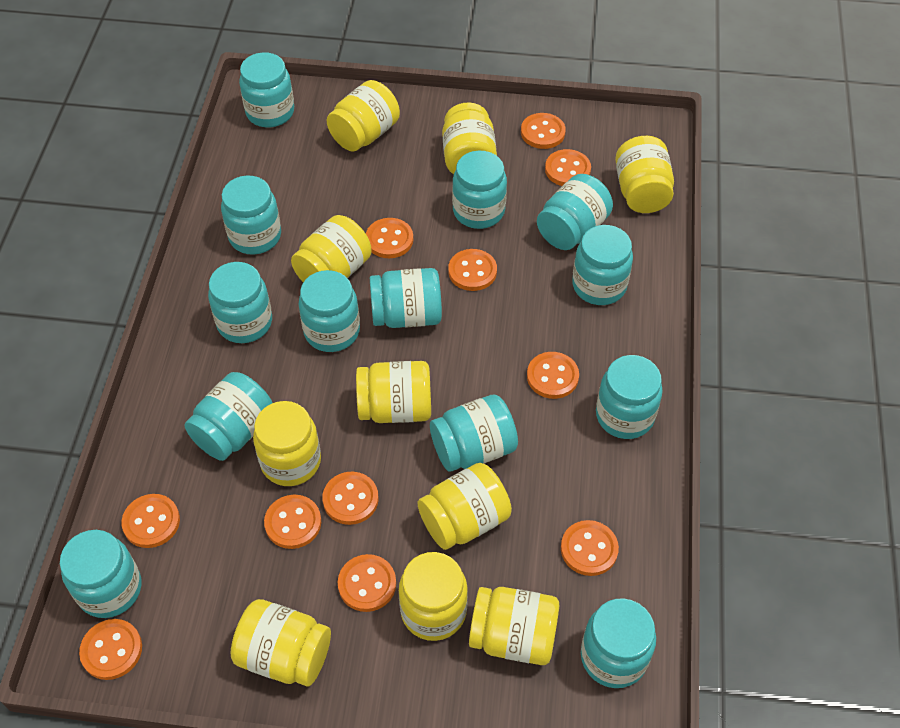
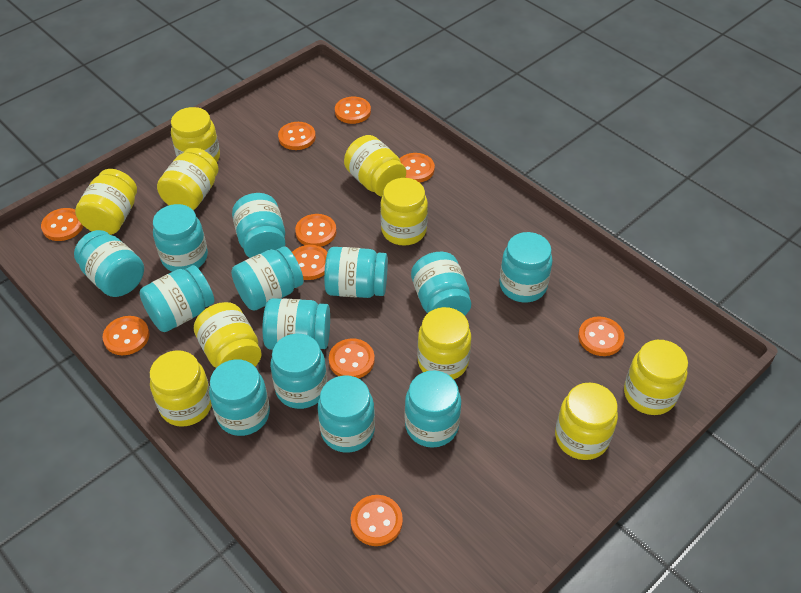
orange button: [79,619,142,680] [122,494,180,548] [264,495,321,549] [322,472,379,525] [338,554,396,612] [366,218,413,258] [448,249,497,291] [521,113,566,149] [527,352,579,399] [545,149,591,186] [561,520,619,576] = 11 -> [41,208,83,241] [102,316,150,355] [278,122,316,150] [292,245,327,280] [295,214,336,247] [329,339,375,379] [335,97,371,124] [351,495,403,546] [400,153,435,183] [578,316,625,356] = 10

